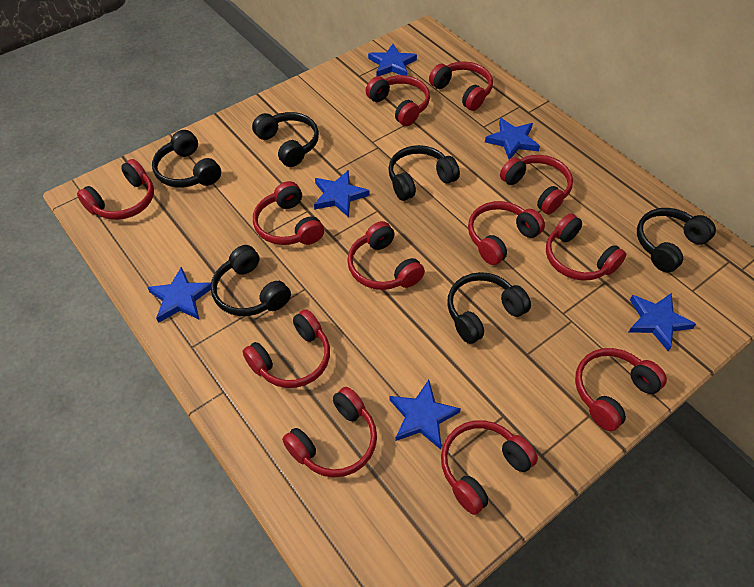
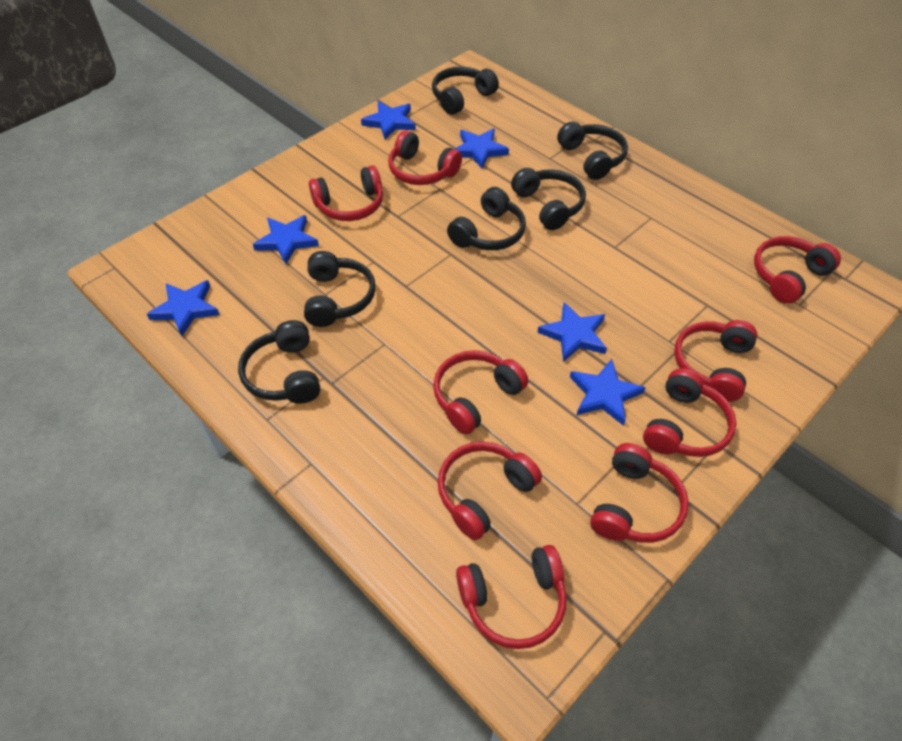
red headphones: [77,159,154,220] [243,309,330,388] [253,181,324,245] [282,387,377,478] [347,221,425,290] [366,75,430,126] [429,61,493,111] [441,420,538,515] [468,201,545,265] [500,155,573,214] [546,213,626,281] [575,348,667,431] = 12 -> [309,165,383,221] [388,130,462,185] [433,350,528,435] [438,442,542,540] [456,545,567,649] [590,443,689,543] [643,368,737,457] [674,320,757,402] [754,236,841,304] = 9

